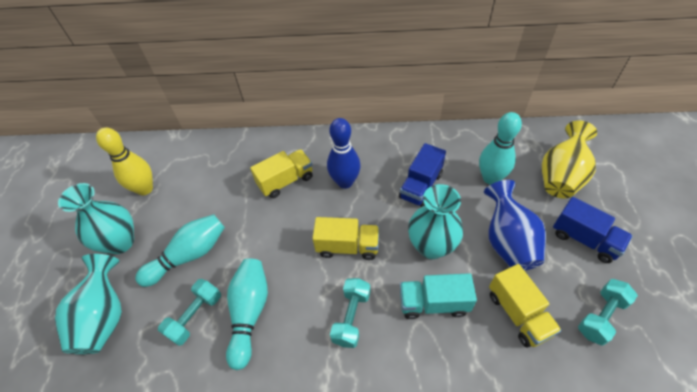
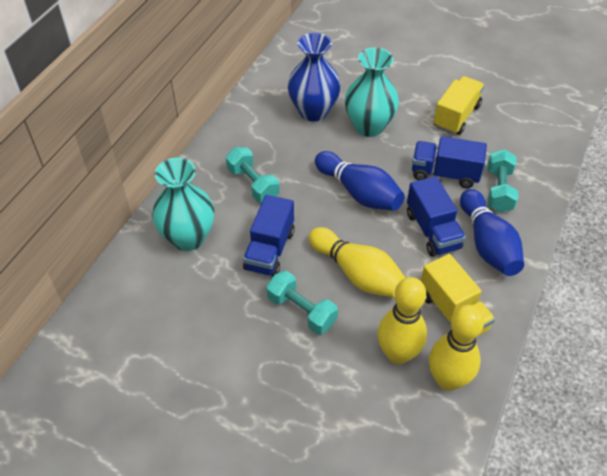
blue bowling pin: [327,118,361,189] = 1 -> [315,151,405,211] [460,189,524,276] = 2
blue truck: [399,143,446,207] [553,197,633,263] = 2 -> [243,195,295,276] [407,176,466,257] [412,136,487,188] = 3
turquoise bowling pin: [135,214,225,287] [226,259,268,370] [479,112,522,185] = 3 -> none = 0
turquoise truck: [400,273,477,319] = 1 -> none = 0
turquoise vase: [55,254,122,354] [58,183,134,254] [408,184,463,259] = 3 -> [152,157,215,251] [345,47,399,137] = 2
yellow bowling pin: [96,127,153,195] = 1 -> [309,227,406,298] [377,277,427,364] [429,305,484,391] = 3
yellow truck: [250,149,313,198] [312,217,379,260] [489,264,562,348] = 3 -> [421,254,495,336] [433,76,485,135] = 2
yellow vase: [542,121,597,199] = 1 -> none = 0

